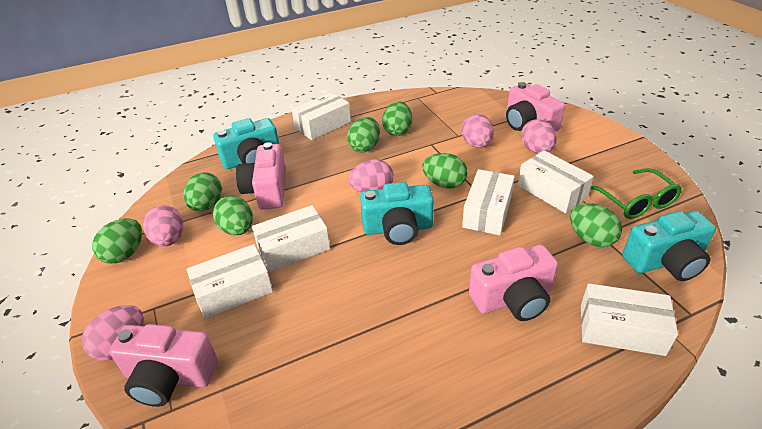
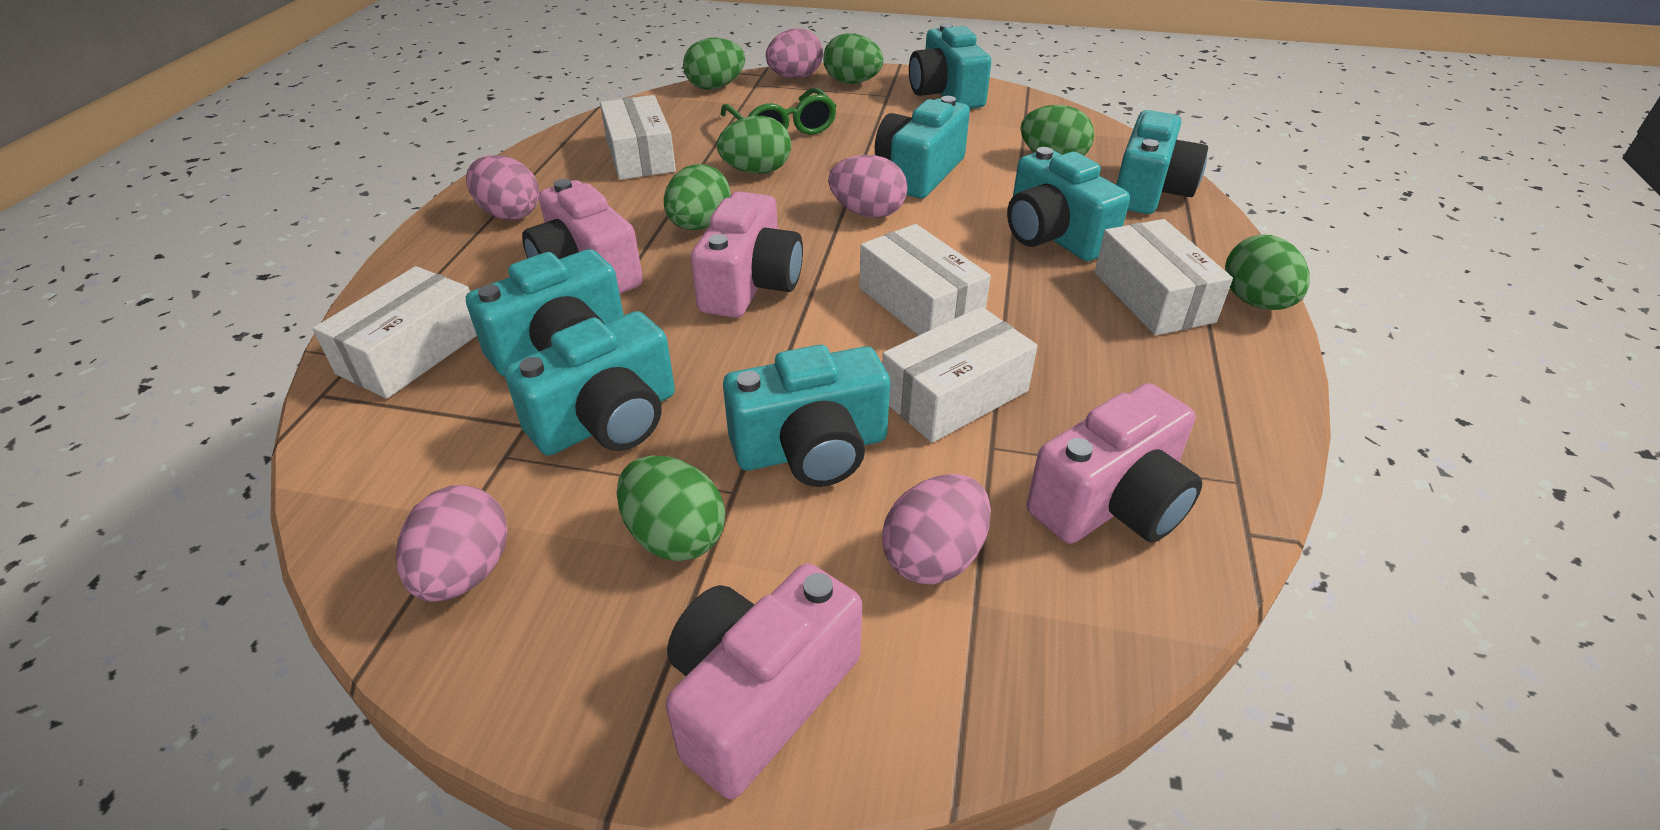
turquoise camera: [213,118,279,169] [360,182,434,245] [622,211,716,281] = 3 -> [466,249,624,376] [505,311,675,456] [723,345,890,487] [875,96,970,198] [909,23,991,109] [1007,147,1130,261] [1116,110,1208,214] = 7
white box: [186,244,273,319] [252,205,330,272] [292,92,351,140] [462,169,515,235] [518,150,594,213] [581,283,678,356] = 6 -> [313,266,477,399] [600,95,676,180] [859,224,991,336] [882,307,1037,443] [1095,219,1233,335] = 5

